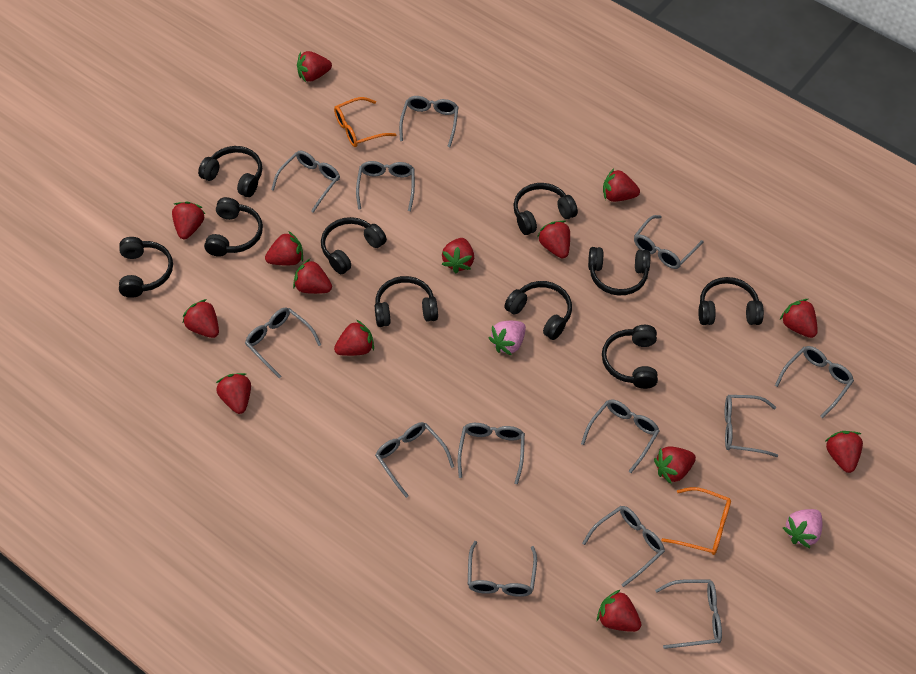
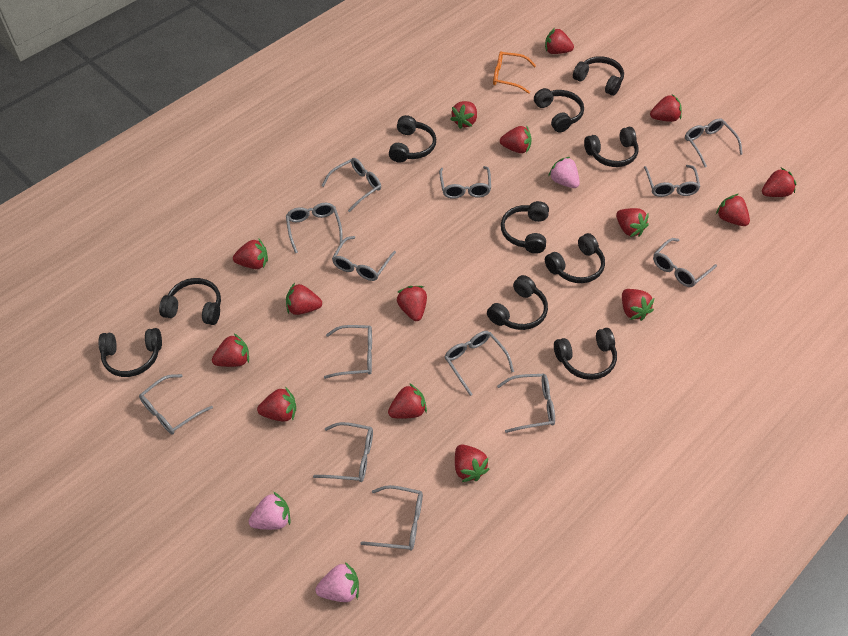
orange glasses: [334,97,397,147] [662,487,731,555] = 2 -> [493,51,536,94] = 1
pink strawberry: [489,321,526,356] [783,509,822,548] = 2 -> [249,492,290,530] [316,562,359,602] [548,157,580,188] = 3
red strawberry: [172,202,205,239] [182,299,219,338] [216,373,251,414] [265,232,303,265] [293,259,332,294] [297,51,332,82] [334,320,374,356] [442,238,474,273] [537,221,570,258] [597,589,641,632] [603,169,640,202] [654,446,696,485] [780,299,818,338] [825,431,863,473] = 14 -> [212,333,249,367] [233,238,268,269] [257,387,296,421] [286,283,322,315] [388,383,427,419] [397,286,427,321] [450,101,477,129] [455,444,489,482] [500,125,532,153] [545,28,574,54] [616,208,649,237] [622,289,654,321] [650,94,682,122] [716,194,750,226] [762,168,796,197] = 15

